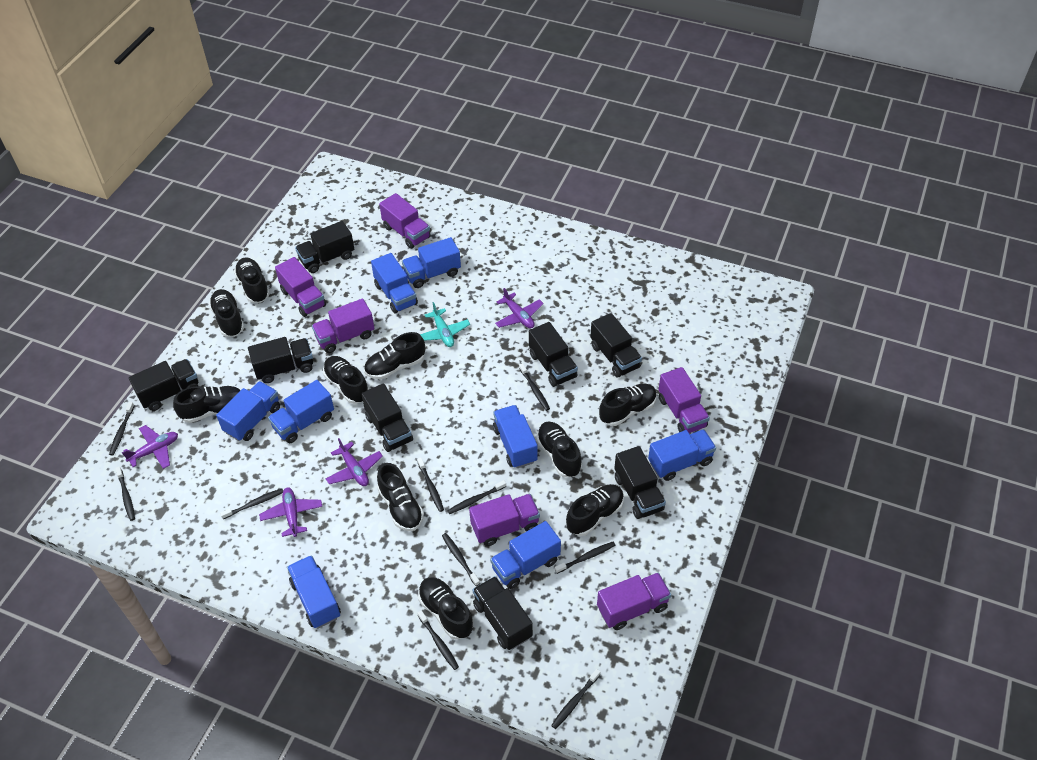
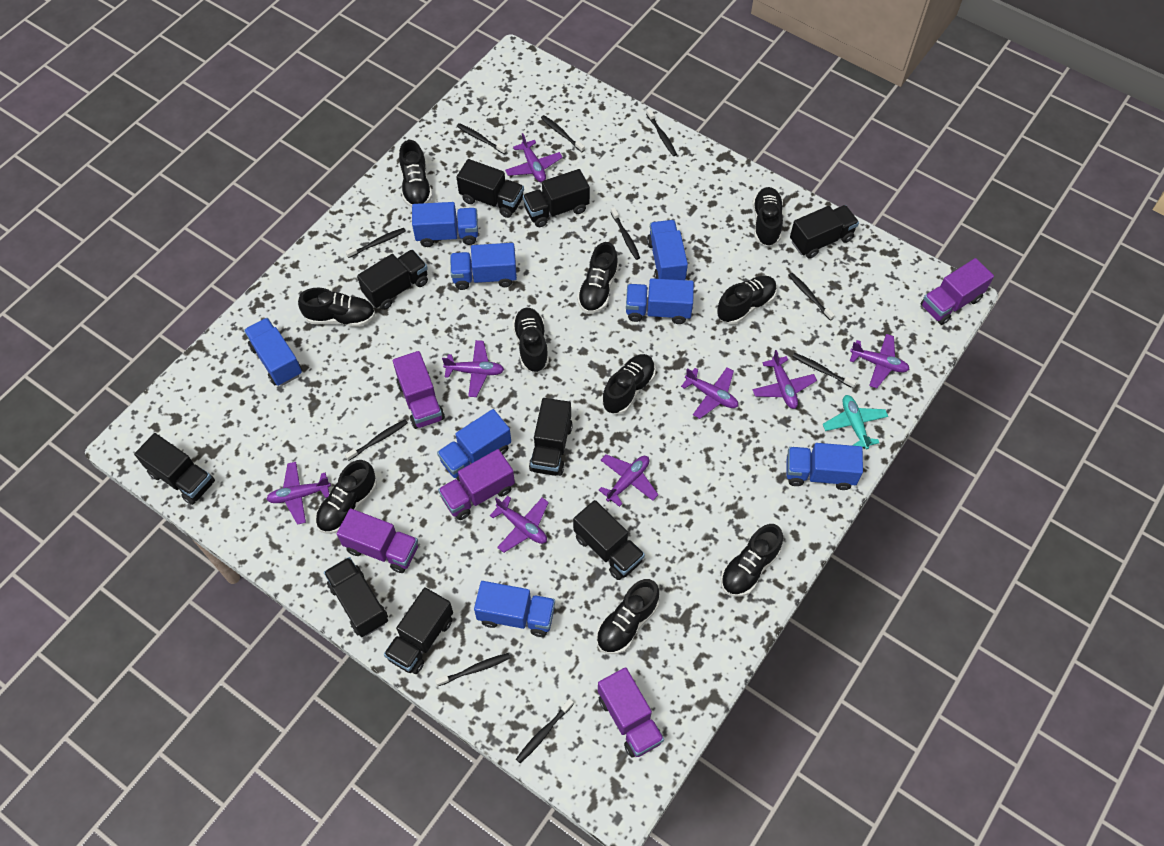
black truck: [129,359,198,411] [248,337,313,383] [295,221,354,273] [361,383,413,452] [473,576,533,650] [529,322,578,387] [591,313,642,378] [614,446,666,519] = 8 -> [134,433,215,505] [324,557,388,637] [357,249,428,310] [384,587,453,674] [457,159,524,218] [523,169,590,227] [529,398,573,476] [573,500,645,580] [790,205,859,259] = 9
purple plane: [122,425,178,469] [259,487,322,537] [326,438,383,486] [495,288,544,329] = 4 -> [267,462,331,525] [442,340,504,397] [490,496,549,553] [505,133,563,182] [599,454,658,507] [681,367,738,419] [752,350,817,409] [850,334,909,388] = 8
purple truck: [275,257,326,317] [312,299,375,353] [379,193,431,249] [469,494,540,546] [597,573,671,630] [658,367,710,433] = 6 -> [337,508,418,573] [393,351,445,429] [438,449,515,520] [598,667,664,758] [921,258,994,325] = 5

